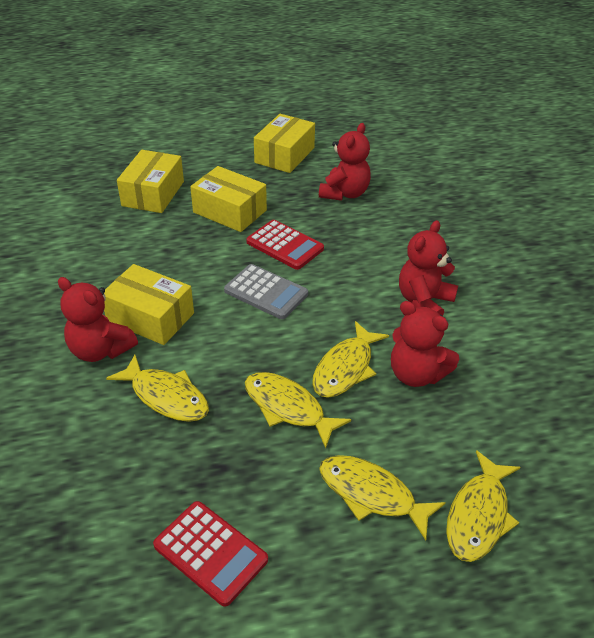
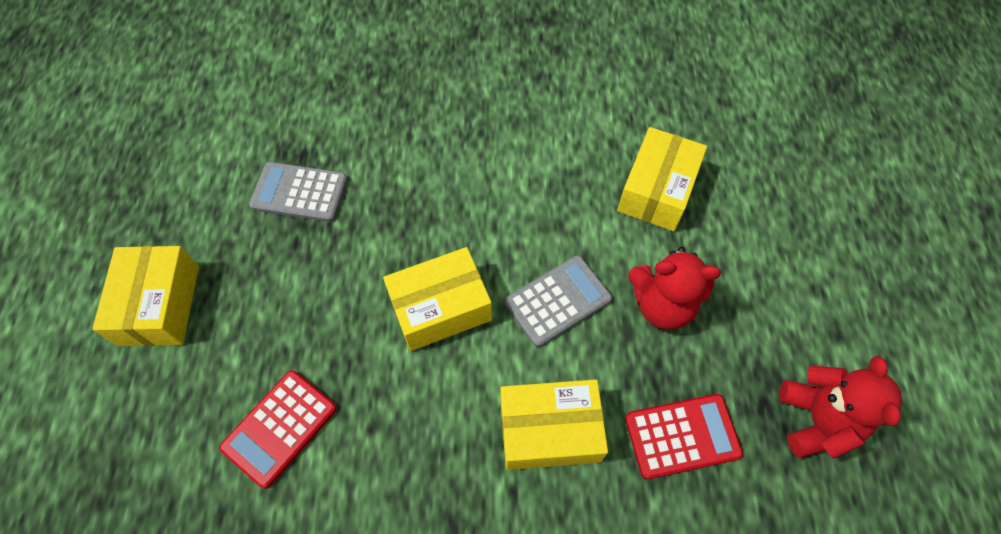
grey calculator: [224,264,308,319] = 1 -> [249,162,348,222] [505,255,612,347] = 2
red teddy bear: [58,277,138,362] [319,123,371,201] [391,301,459,387] [399,220,458,316] = 4 -> [628,247,721,330] [779,356,902,459] = 2
yellow fish: [106,355,209,422] [245,372,351,448] [312,321,389,398] [319,455,446,540] [446,450,520,562] = 5 -> none = 0

